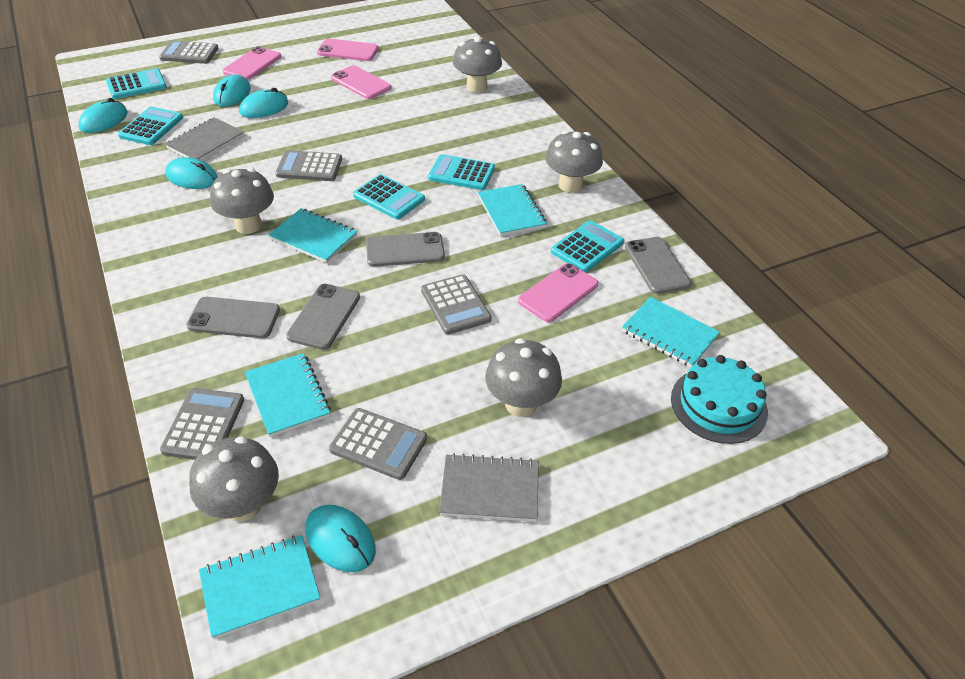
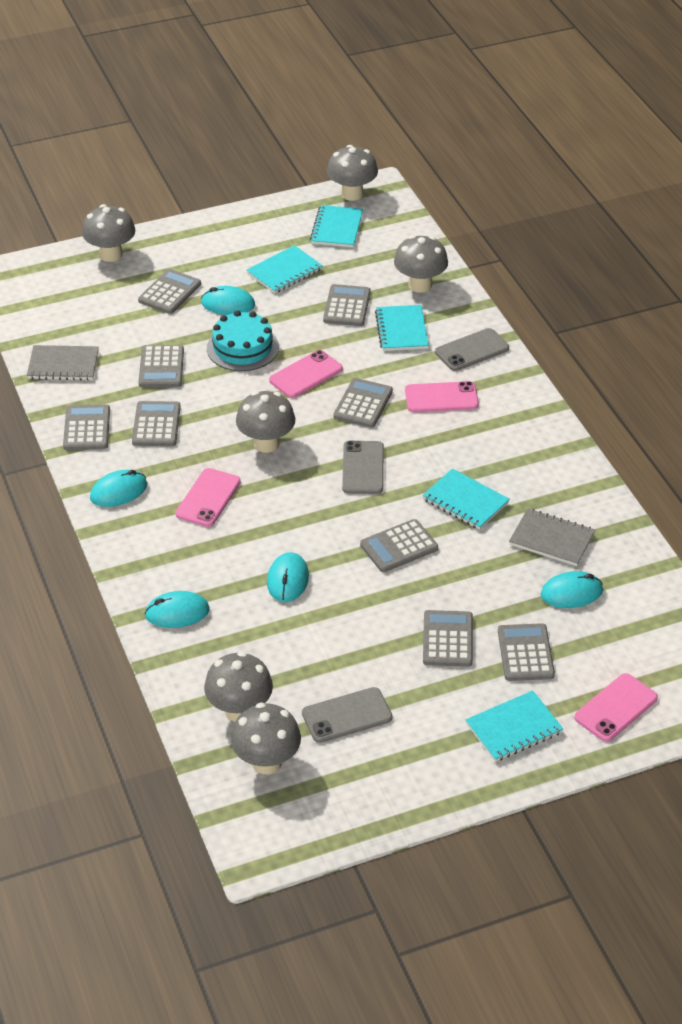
grey calculator: [159,41,218,64] [160,388,244,460] [275,150,342,181] [329,408,427,480] [421,274,491,335] = 5 -> [63,404,110,450] [132,401,181,446] [138,269,201,314] [139,345,184,387] [323,284,371,326] [334,378,393,428] [360,519,438,572] [423,610,473,667] [498,623,555,681] = 9
grey mushroom: [189,436,279,522] [210,168,274,234] [453,37,502,93] [485,338,562,417] [545,131,603,193] = 5 -> [82,204,135,262] [204,651,273,722] [231,703,301,774] [236,391,295,453] [327,145,378,201] [394,235,448,293] = 6
grey phone: [186,297,280,338] [286,284,360,350] [366,232,445,267] [625,237,692,294] = 4 -> [302,687,393,743] [342,441,384,494] [435,328,509,371] = 3
turquoise calculator: [106,68,167,99] [118,107,183,145] [353,174,425,219] [428,154,495,190] [551,220,624,272] = 5 -> none = 0

